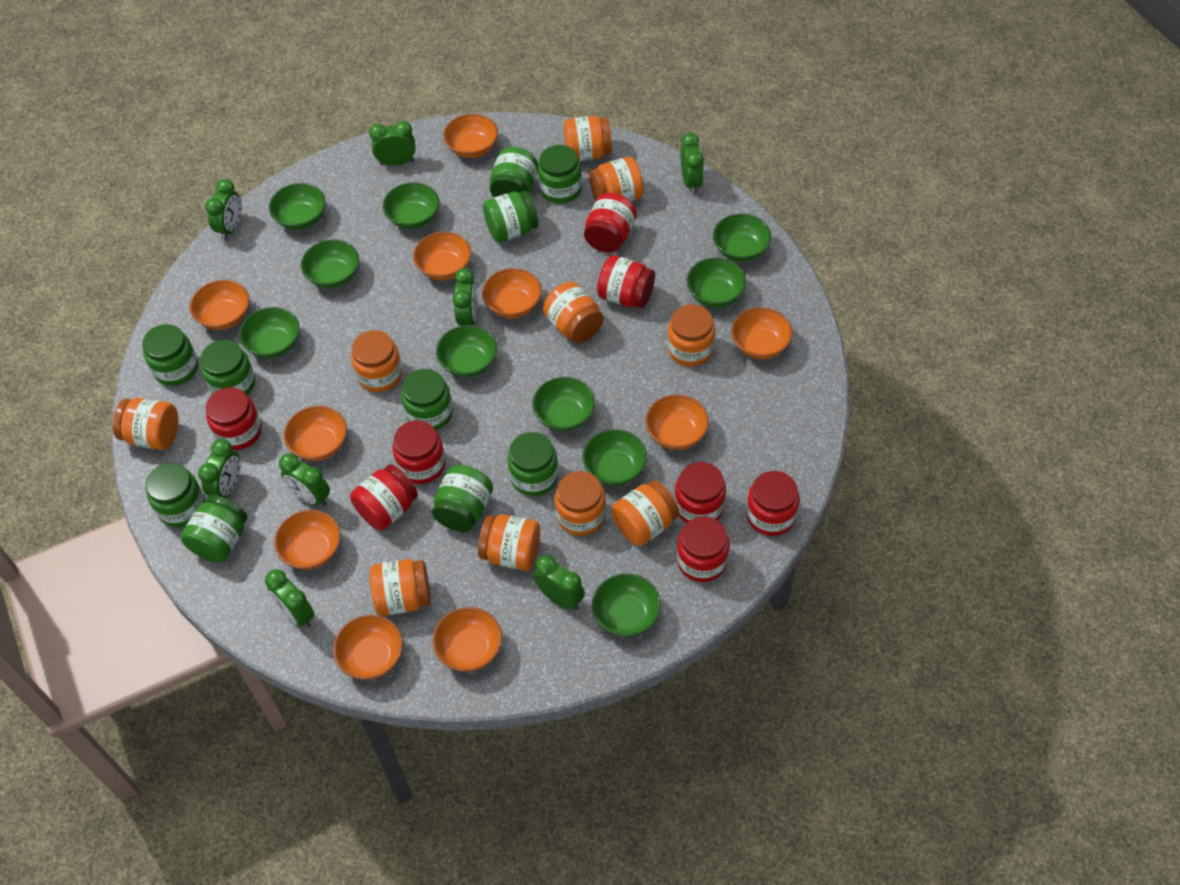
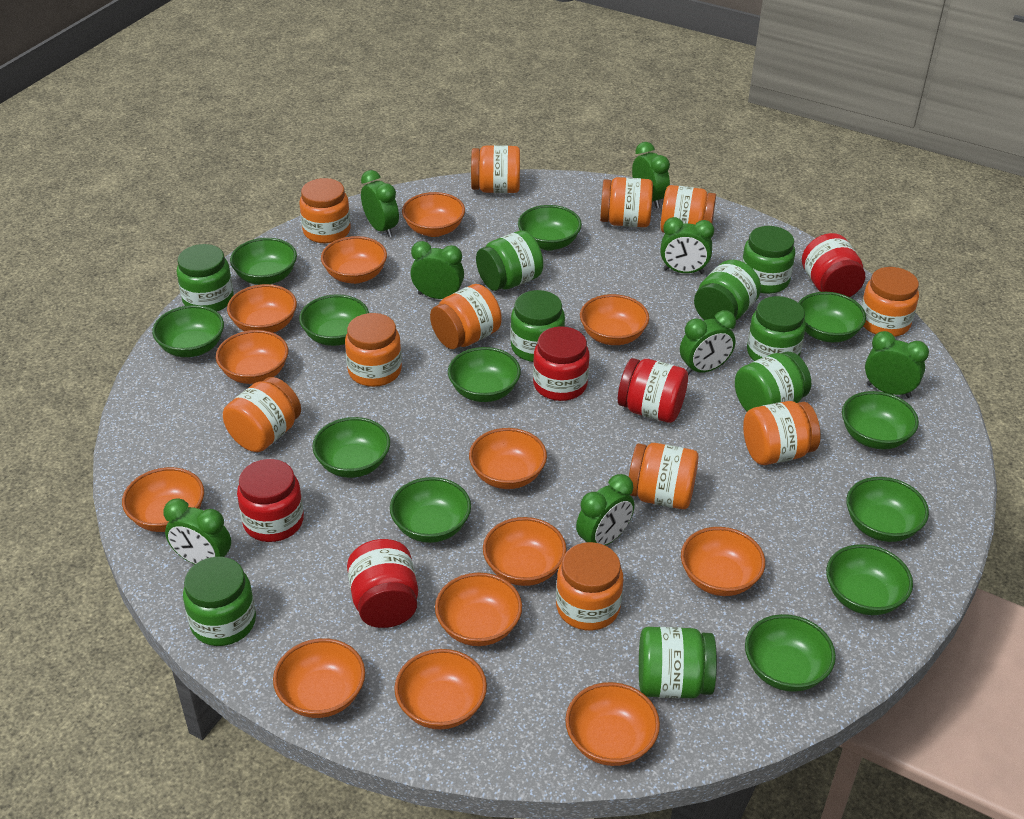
green bowl: [239,307,300,358] [269,183,326,230] [301,240,359,288] [383,182,439,229] [436,325,497,377] [532,377,595,431] [582,429,647,486] [592,574,661,637] [686,258,746,308] [713,214,771,262] = 10 -> [152,305,224,357] [230,238,297,285] [299,294,369,346] [312,417,390,478] [390,477,471,543] [448,347,521,402] [518,205,582,250] [745,614,836,692] [798,292,866,342] [826,544,913,615] [842,391,919,449] [846,477,929,542] = 12
green jar: [142,324,198,386] [146,463,205,527] [181,495,247,563] [201,340,255,395] [401,369,453,430] [432,465,493,532] [483,191,539,243] [490,147,538,197] [507,432,559,496] [538,145,582,203] = 10 -> [177,244,234,311] [183,557,256,646] [476,230,543,291] [511,290,565,362] [639,627,717,698] [694,260,761,320] [735,351,811,411] [742,226,795,294] [747,296,806,361] = 9
orange bowl: [190,280,249,330] [274,510,341,570] [284,406,347,461] [333,615,403,680] [413,232,472,280] [432,607,502,672] [443,114,498,158] [482,268,542,318] [645,395,709,450] [731,307,793,359] = 10 -> [122,467,204,532] [216,330,288,384] [227,284,297,333] [273,638,365,718] [321,236,387,284] [394,649,487,729] [402,192,465,237] [435,573,522,646] [469,428,547,489] [483,517,567,586] [565,682,660,766] [580,294,649,345] [681,527,765,596] = 13
orange jar: [113,398,178,450] [351,330,403,392] [370,559,431,616] [478,514,540,571] [543,282,604,343] [555,471,606,536] [564,116,612,161] [589,157,644,201] [611,480,679,546] [667,305,715,366] = 10 -> [223,377,301,452] [300,178,351,243] [345,313,402,387] [430,284,502,349] [471,145,520,193] [556,542,623,630] [600,177,653,227] [629,443,699,509] [661,185,716,233] [743,401,821,465] [861,267,919,337] = 11
red jar: [206,387,262,450] [350,464,418,531] [393,421,445,484] [584,193,637,253] [597,255,655,308] [675,462,726,523] [677,517,730,582] [746,471,800,536] = 8 -> [237,459,304,542] [347,539,418,628] [533,326,589,401] [618,358,688,423] [802,233,865,297] = 5

